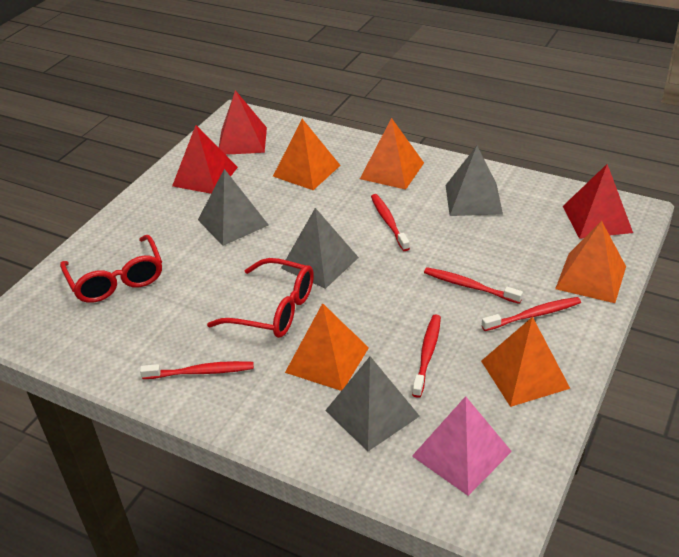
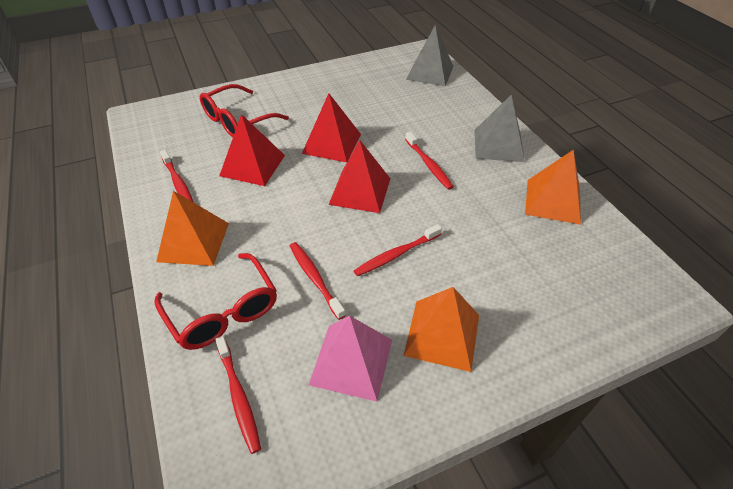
grey pyramid: [198,169,269,246] [281,208,359,289] [325,356,420,451] [445,146,503,216] = 4 -> [406,25,454,86] [474,94,525,162] = 2
orange pyramid: [273,119,341,190] [285,303,369,391] [360,118,424,190] [481,317,570,407] [555,221,626,303] = 5 -> [156,191,229,266] [403,287,479,372] [525,150,581,225] = 3

